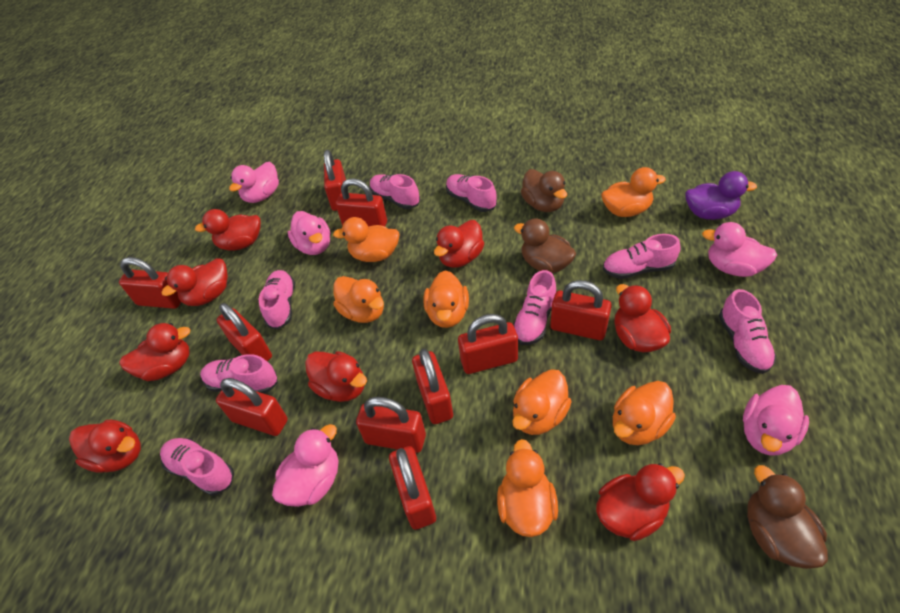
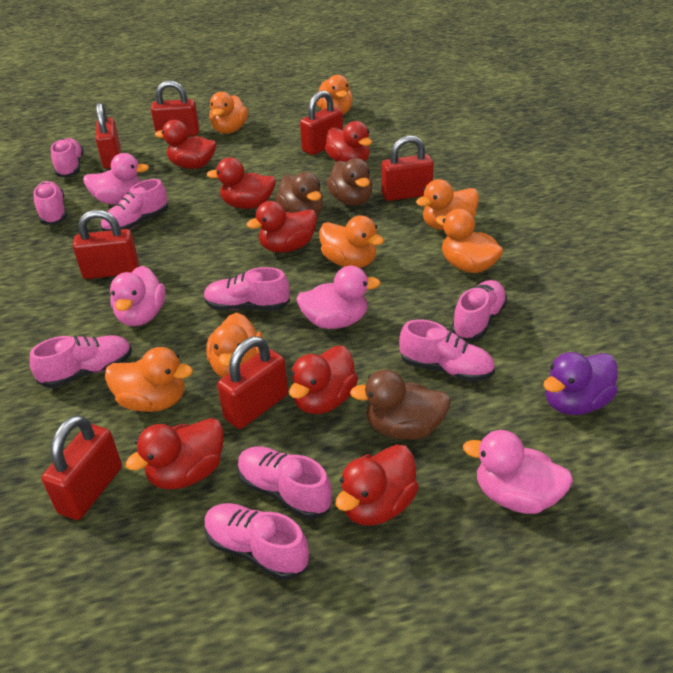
pink duck: [229,162,279,203] [272,424,338,507] [288,211,330,255] [702,222,777,277] [743,385,809,456] = 5 -> [83,153,149,204] [110,266,166,326] [296,266,381,329] [463,430,573,514] = 4
pink shoe: [160,438,234,496] [200,354,278,394] [259,270,295,329] [370,174,420,209] [446,174,497,212] [513,270,556,345] [603,234,681,279] [719,289,776,374] = 8 -> [30,335,132,388] [33,181,67,225] [51,138,84,177] [101,179,168,231] [204,267,290,310] [204,503,309,580] [238,446,332,519] [399,320,495,382] [451,280,507,341] = 9
red duck: [69,420,141,473] [119,323,191,381] [161,258,228,306] [195,209,261,251] [305,351,367,402] [434,220,484,268] [596,463,685,541] [614,284,671,352] = 8 -> [125,418,224,489] [155,120,217,169] [207,157,276,209] [247,201,317,253] [289,346,358,414] [325,121,372,162] [336,444,419,526] = 7
red padlock: [119,257,181,309] [216,378,288,436] [217,303,272,361] [324,150,346,211] [336,178,387,227] [356,397,426,453] [389,446,436,530] [412,349,453,424] [458,314,518,374] [550,280,612,340] = 10 -> [42,415,122,520] [73,210,139,279] [96,103,121,169] [151,80,199,136] [217,336,288,429] [300,91,343,155] [381,135,434,201] = 7

